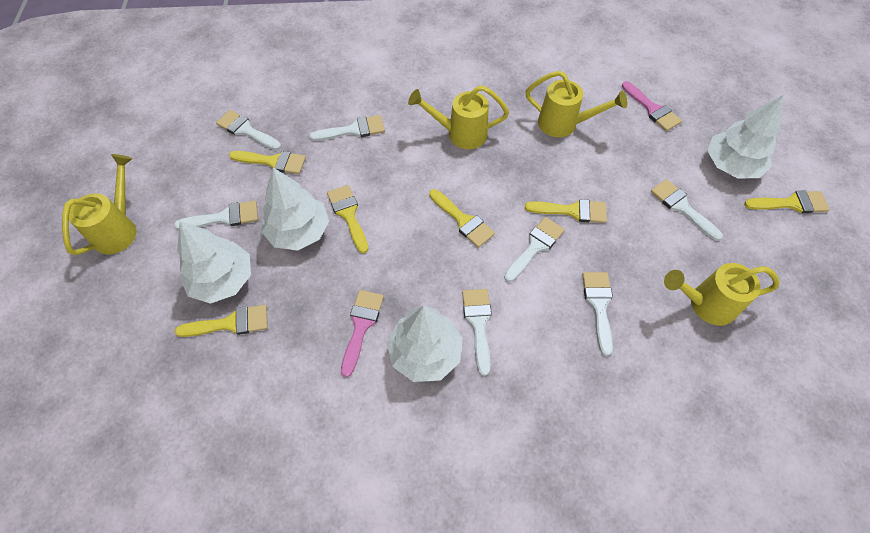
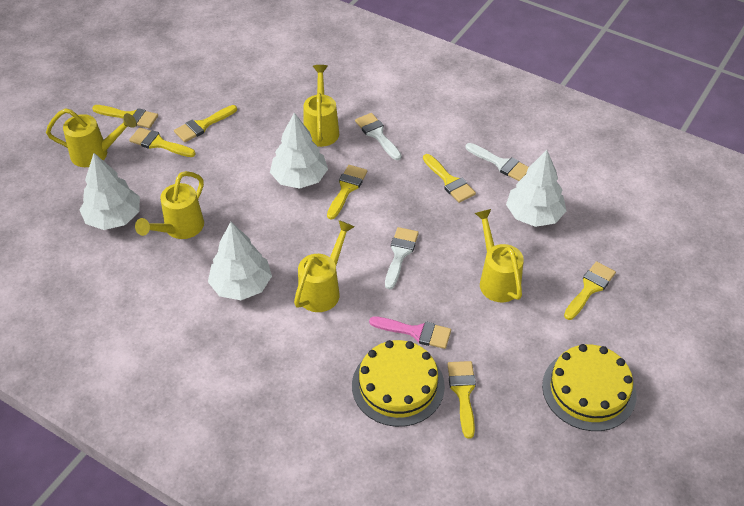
pink brush: [341,290,384,377] [622,81,682,131] = 2 -> [369,316,451,349] = 1
white brush: [174,201,258,230] [216,110,281,150] [310,115,385,141] [462,289,492,376] [504,217,565,282] [582,272,613,356] [651,179,723,241] = 7 -> [355,113,401,160] [385,227,419,289] [466,143,529,181] = 3
yellow brush: [175,305,268,337] [229,151,306,174] [327,185,369,253] [429,189,495,248] [525,199,607,223] [744,191,830,213] = 6 -> [92,105,158,128] [129,127,196,157] [174,105,237,142] [327,165,367,220] [423,154,476,203] [448,361,476,439] [564,261,616,320] = 7
yellow cake: none = 0 -> [352,340,445,427] [542,344,637,431] = 2
yellow watering can: [62,154,136,255] [408,85,509,149] [525,71,627,137] [664,263,780,326] = 4 -> [46,108,137,167] [135,171,204,239] [294,220,355,312] [303,65,339,147] [475,209,524,302] = 5

